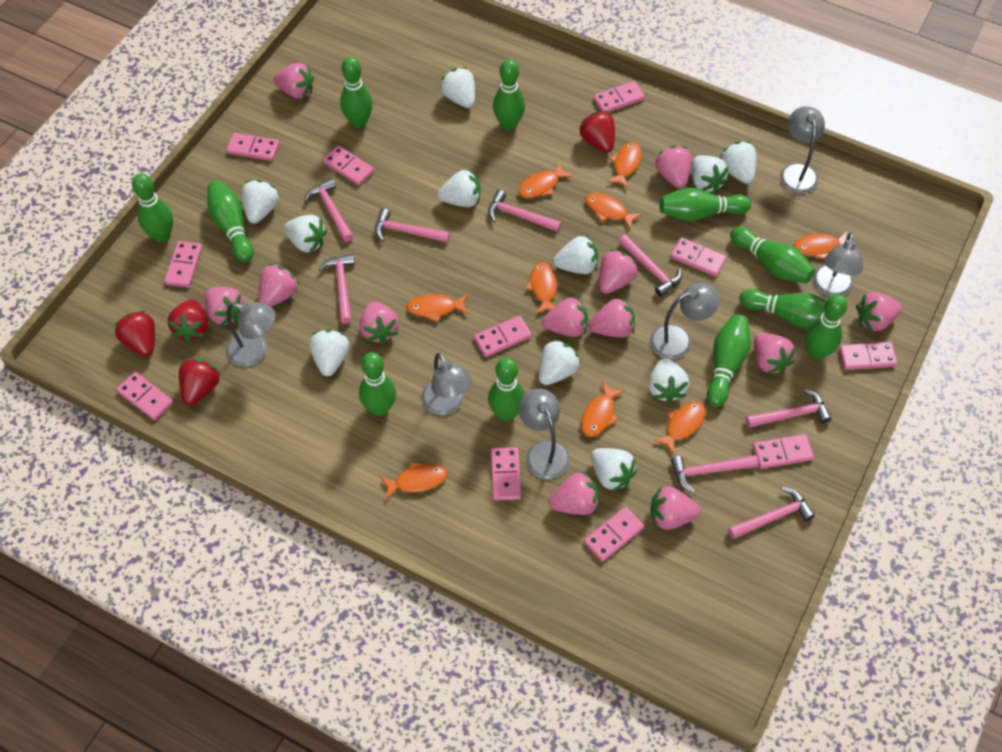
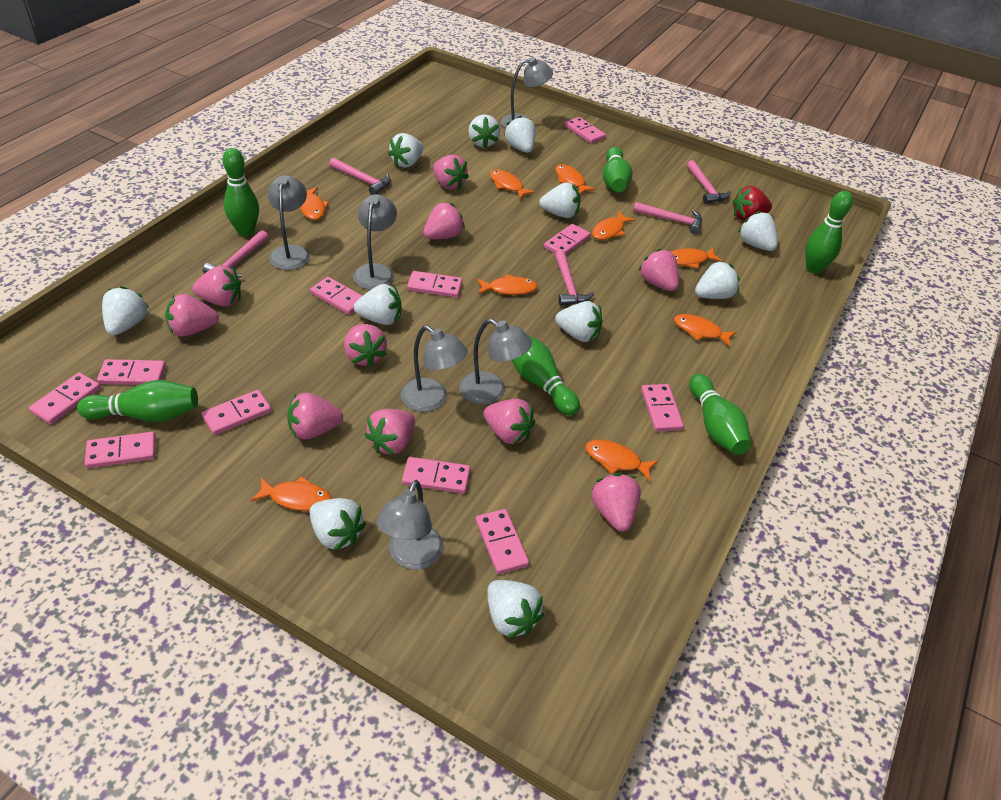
green bowling pin: [132,173,173,242] [207,180,254,262] [340,57,373,128] [359,352,396,416] [488,357,525,421] [493,59,525,130] [659,188,751,221] [707,314,751,407] [730,227,815,284] [739,289,826,328] [805,294,847,360] = 11 -> [77,380,198,422] [222,148,259,236] [512,334,580,416] [603,147,633,192] [689,374,751,455] [805,191,853,274] = 6
pink hammer: [304,178,354,242] [319,254,355,324] [375,208,450,243] [488,190,562,232] [618,234,682,297] [671,455,758,493] [728,487,815,539] [746,389,832,428] = 8 -> [203,230,268,278] [329,158,391,195] [555,250,594,306] [633,202,702,234] [687,160,731,204] = 5
pink strawberry: [205,287,244,326] [258,263,299,307] [273,63,314,99] [359,301,399,344] [542,297,588,337] [549,471,599,515] [589,298,635,338] [599,249,638,294] [650,486,700,530] [655,146,692,189] [754,333,796,374] [856,292,902,331] = 12 -> [165,294,219,337] [192,265,241,307] [287,393,343,439] [344,324,387,368] [365,409,415,455] [423,202,465,239] [433,155,469,190] [483,399,535,444] [591,473,641,532] [639,249,679,291] = 10
red strawberry: [114,311,155,357] [168,299,208,343] [179,358,221,405] [579,111,615,153] = 4 -> [733,186,772,221] = 1

